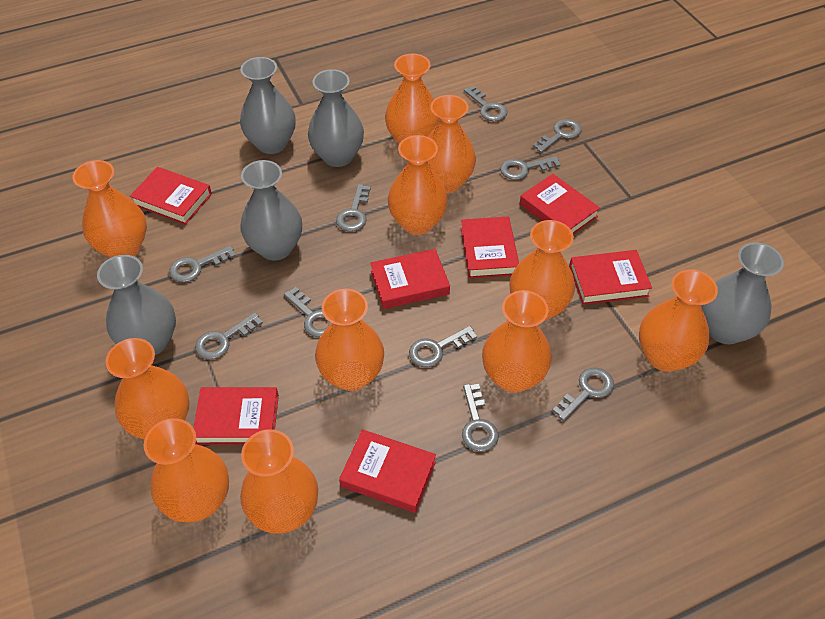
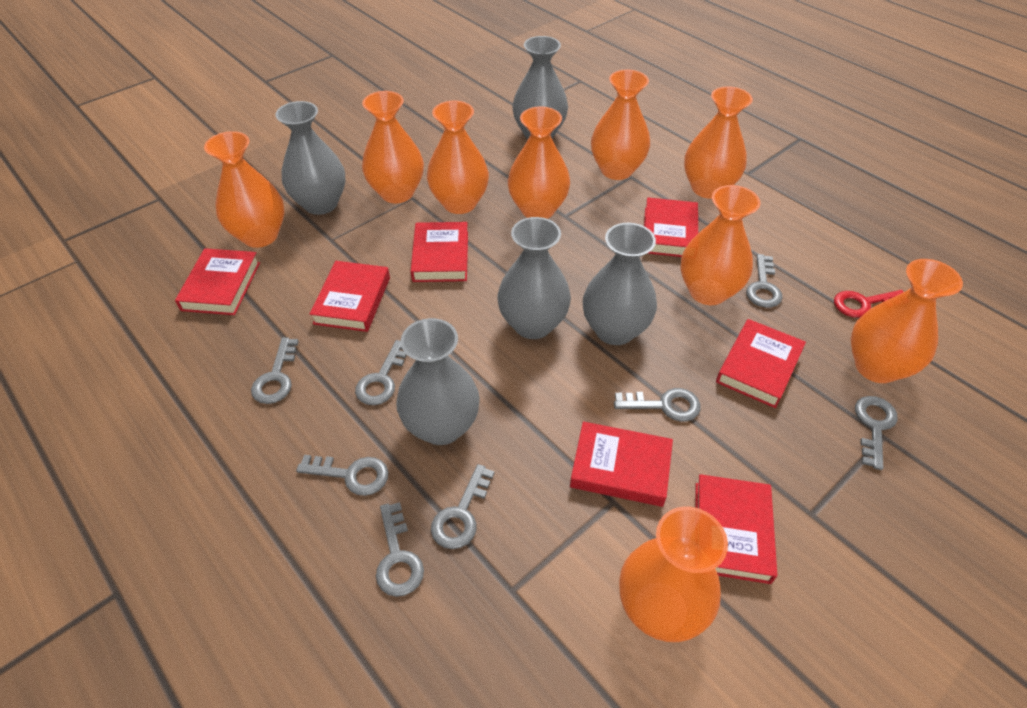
grey key: [169,246,236,282] [195,312,263,359] [284,287,331,337] [336,184,371,231] [409,326,477,367] [462,384,499,451] [464,85,507,121] [500,156,561,180] [533,119,581,153] [552,367,614,421] = 10 -> [251,338,299,404] [296,455,388,496] [355,340,407,405] [376,502,424,597] [431,464,495,549] [614,388,701,421] [746,254,783,308] [855,396,898,470] = 8
orange vase: [72,160,147,258] [105,338,189,439] [144,418,229,522] [240,429,318,534] [315,289,384,391] [385,54,440,144] [388,135,448,235] [428,95,476,193] [482,290,552,393] [509,220,575,321] [639,269,718,372] = 11 -> [204,131,284,248] [362,91,424,203] [427,101,489,214] [508,106,570,219] [591,70,650,180] [619,506,728,642] [681,185,760,305] [684,86,753,199] [851,259,963,383] = 9
red key: none = 0 -> [834,290,904,318] = 1

